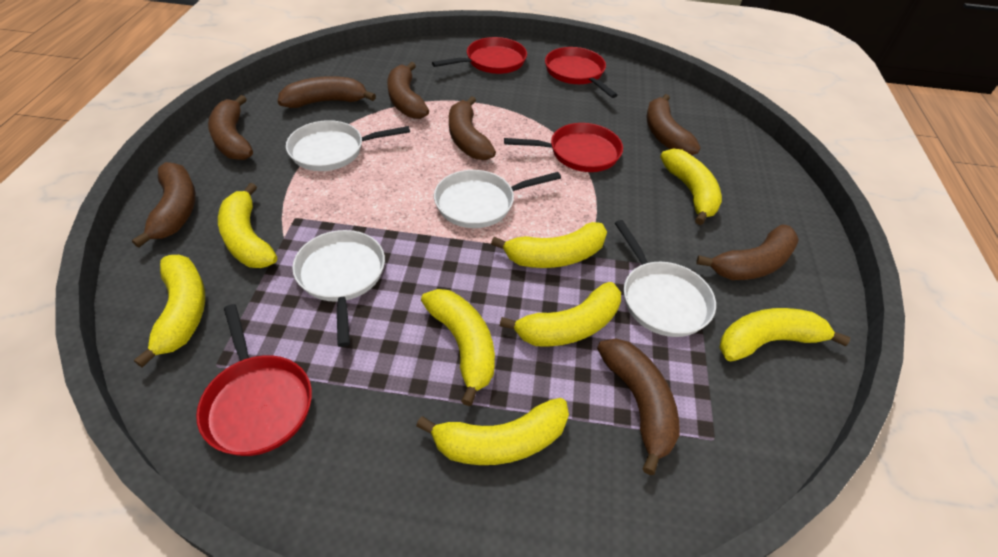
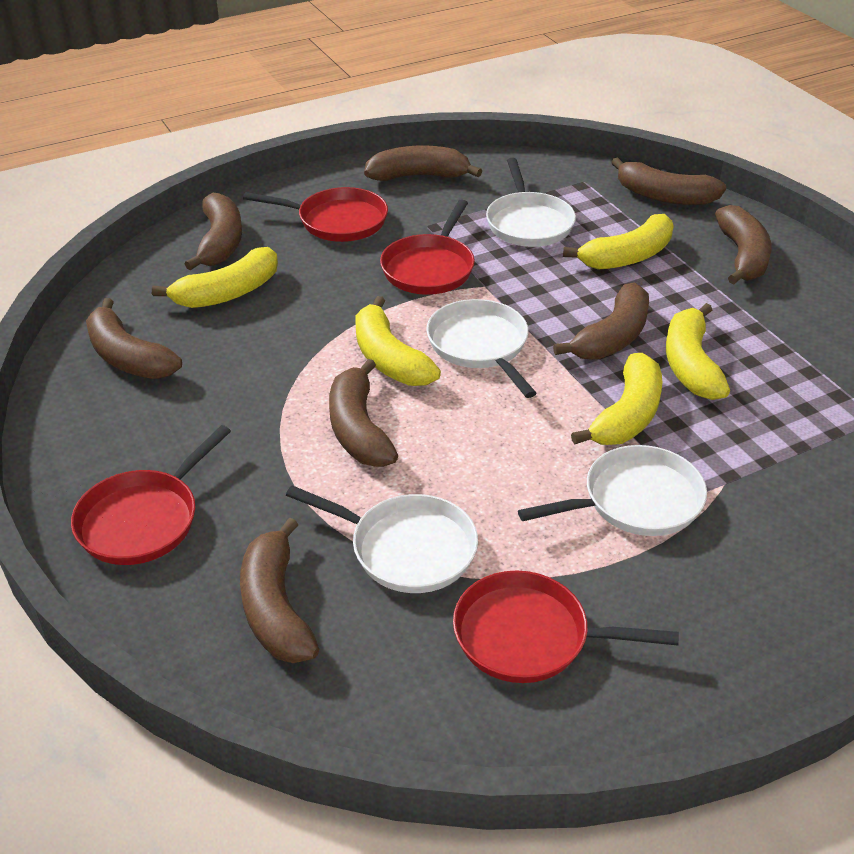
yellow banana: [134,255,205,368] [218,183,277,268] [416,398,569,465] [421,289,495,406] [491,222,607,268] [500,282,621,347] [660,149,722,225] [719,308,850,361] = 8 -> [152,247,278,308] [356,296,441,386] [563,214,674,270] [571,353,663,445] [666,303,730,400] = 5

